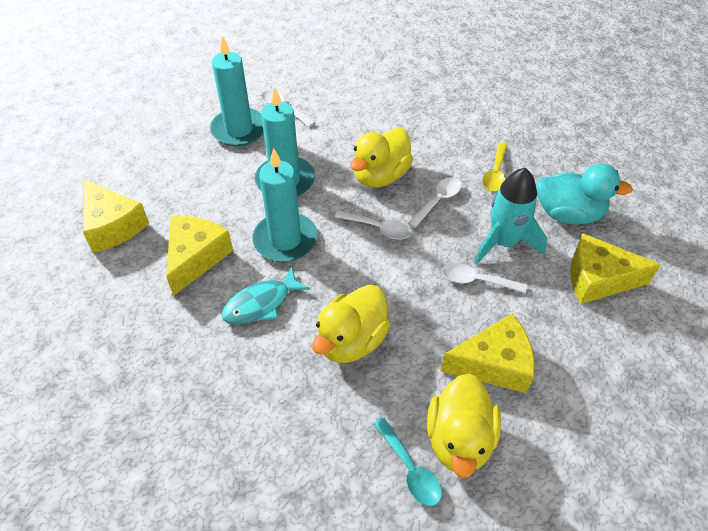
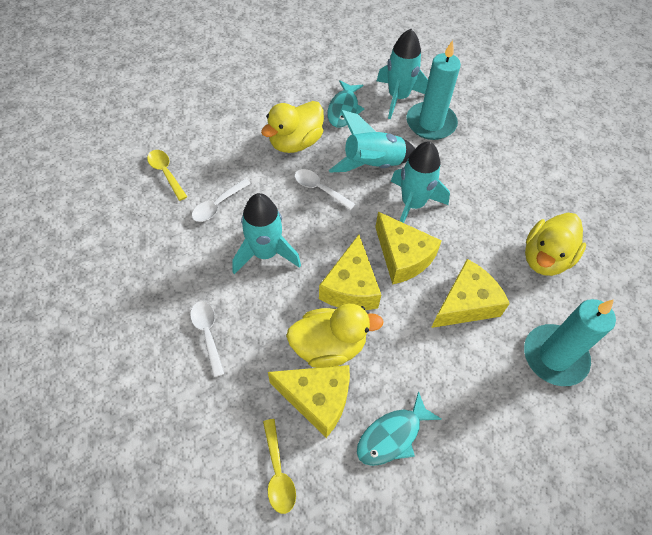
turquoise candle: [210,36,264,147] [253,148,318,262] [255,86,315,197] = 3 -> [406,40,461,140] [524,299,616,386] = 2
turquoise duck: [536,164,633,225] = 1 -> none = 0
turquoise fish: [222,266,310,325] = 1 -> [327,80,364,128] [357,391,442,466] = 2
turquoise rocket: [474,168,547,265] = 1 -> [232,193,301,274] [329,110,415,173] [377,29,428,119] [391,141,450,223] = 4
turquoise spoon: [373,417,442,506] = 1 -> none = 0
white spoon: [261,90,315,127] [335,210,411,240] [407,178,462,228] [442,263,527,293] = 4 -> [190,301,224,378] [192,179,251,222] [295,169,355,210] = 3
yellow spoon: [483,143,508,191] = 1 -> [147,150,187,201] [263,419,296,514] = 2

